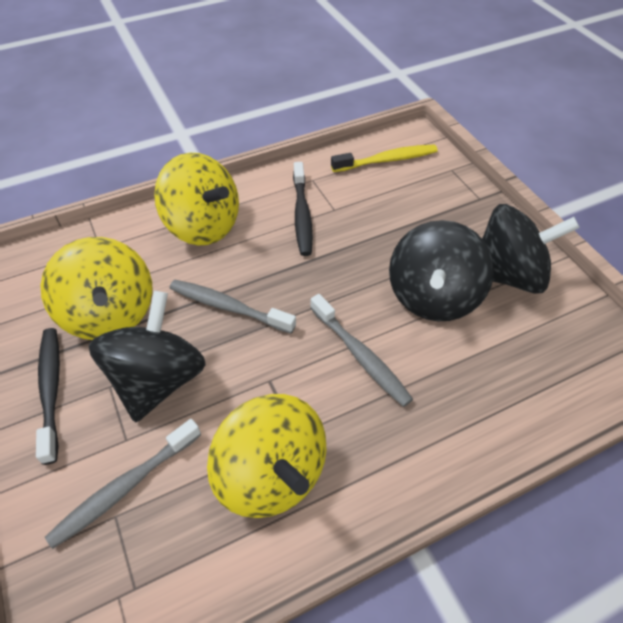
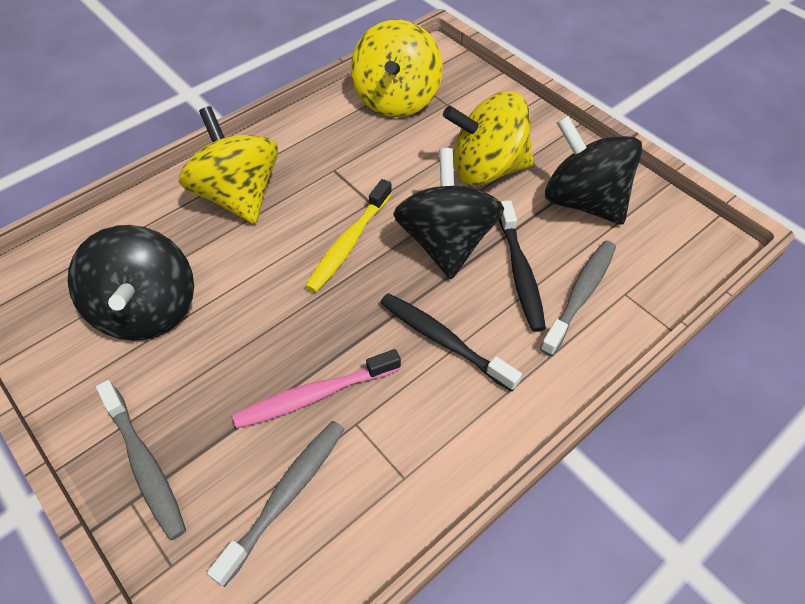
pink toothbrush: none = 0 -> [232,349,401,428] = 1

